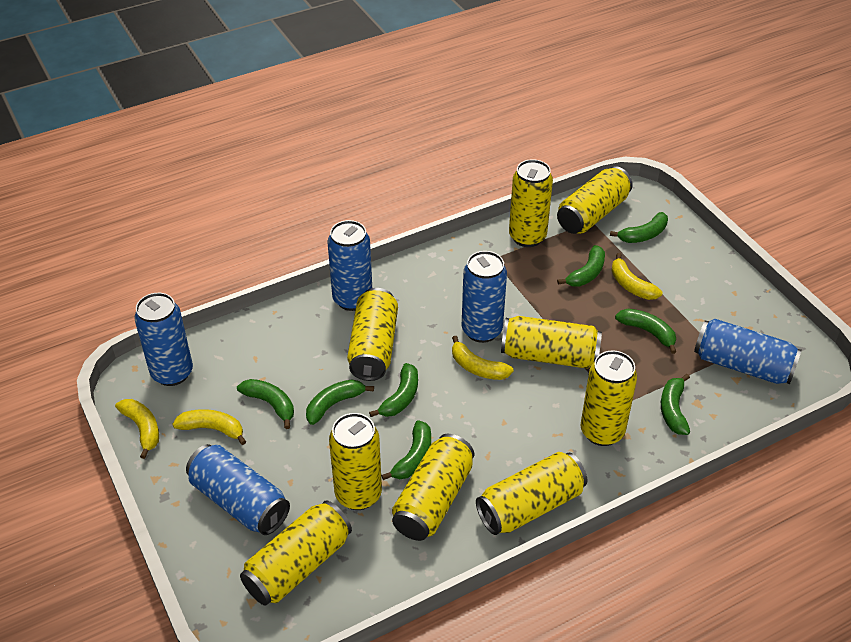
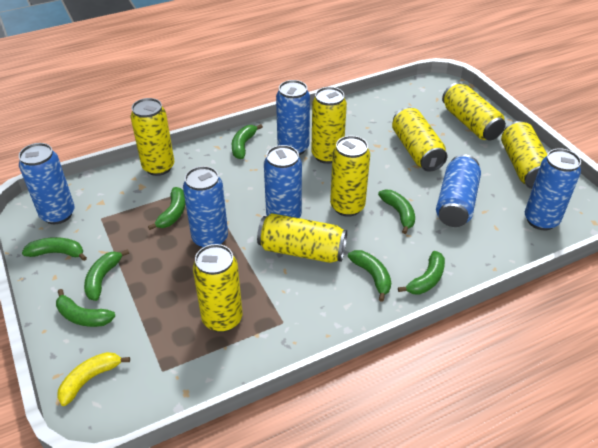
blue can: [134,293,193,386] [186,444,290,535] [327,220,372,311] [462,251,507,343] [694,319,802,384] = 5 -> [19,143,75,224] [183,166,228,248] [264,145,302,218] [276,80,310,155] [436,154,481,227] [525,148,581,230] = 6
yellow banana: [115,399,159,459] [173,409,246,445] [452,336,514,380] [611,253,662,300] = 4 -> [57,352,130,406] = 1
yellow can: [240,500,352,606] [329,413,382,510] [347,288,398,381] [392,434,474,541] [476,452,587,535] [501,316,602,369] [509,159,553,247] [557,166,633,234] [581,351,637,446] = 9 -> [131,98,174,176] [193,244,242,332] [257,213,347,263] [312,87,347,164] [330,136,370,217] [392,107,447,172] [442,83,506,141] [501,121,547,189] = 8

